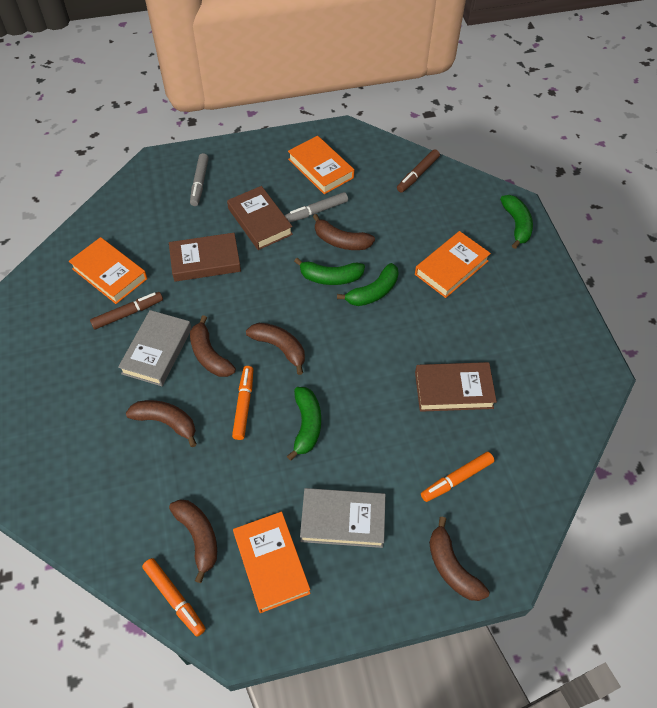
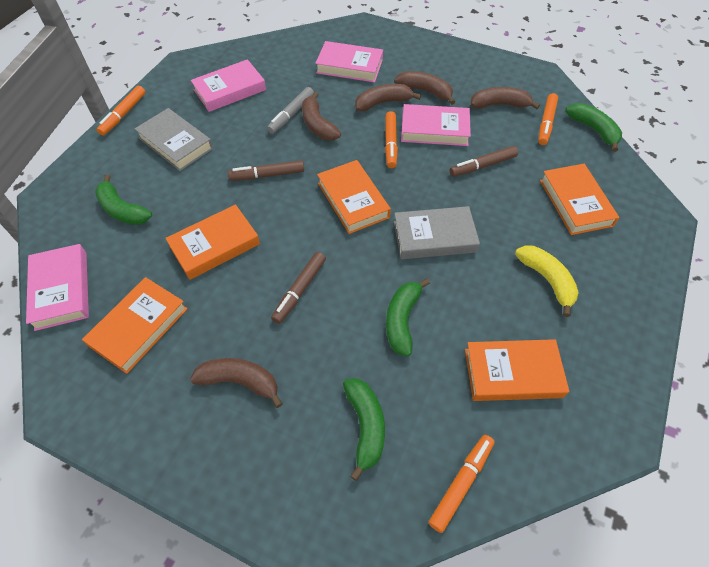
brown banana: [126,400,197,447] [169,500,217,583] [190,315,236,377] [246,323,305,375] [313,214,375,250] [429,517,490,601] = 6 -> [190,358,283,408] [302,92,341,140] [355,84,421,111] [394,71,455,105] [471,87,540,109] = 5
brown book: [169,233,241,282] [227,186,293,250] [415,362,497,412] = 3 -> none = 0
brown marker: [90,292,163,330] [397,149,440,193] = 2 -> [228,160,304,181] [271,252,326,324] [450,146,518,177] = 3
grey marker: [190,153,209,206] [285,192,348,222] = 2 -> [267,87,314,134] = 1
orange book: [69,237,147,304] [233,512,311,613] [288,136,354,194] [415,231,491,298] = 4 -> [82,277,188,374] [165,204,260,280] [317,160,391,234] [465,339,569,401] [540,164,619,235] = 5
orange marker: [142,558,205,637] [232,366,253,440] [421,452,494,502] = 3 -> [97,86,146,136] [385,111,398,168] [429,435,495,533] [538,93,558,145] = 4
pink book: none = 0 -> [26,244,89,331] [191,59,266,112] [315,41,383,82] [401,104,471,146] = 4
yellow banana: none = 0 -> [515,246,579,317] = 1

